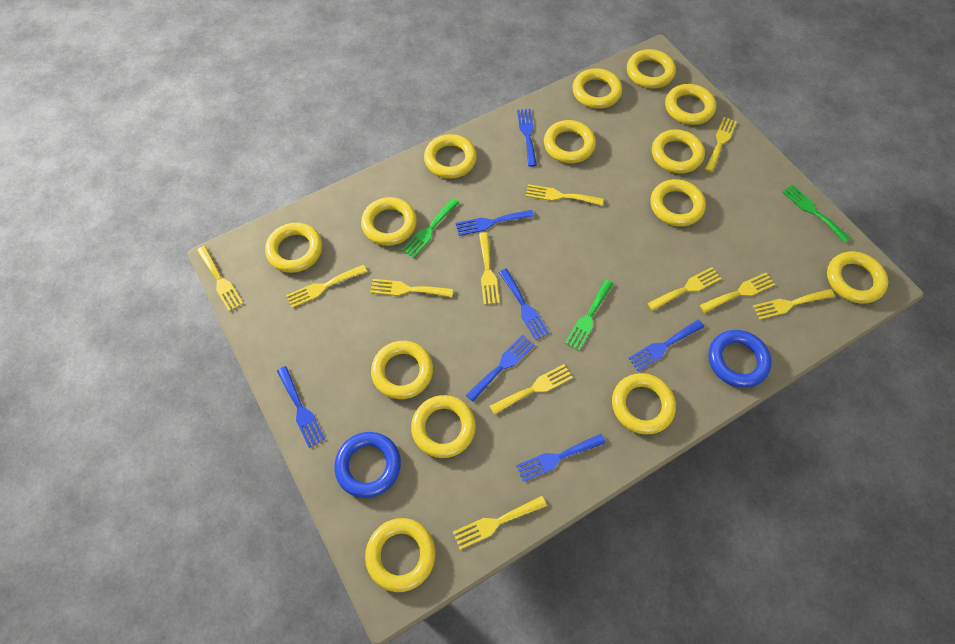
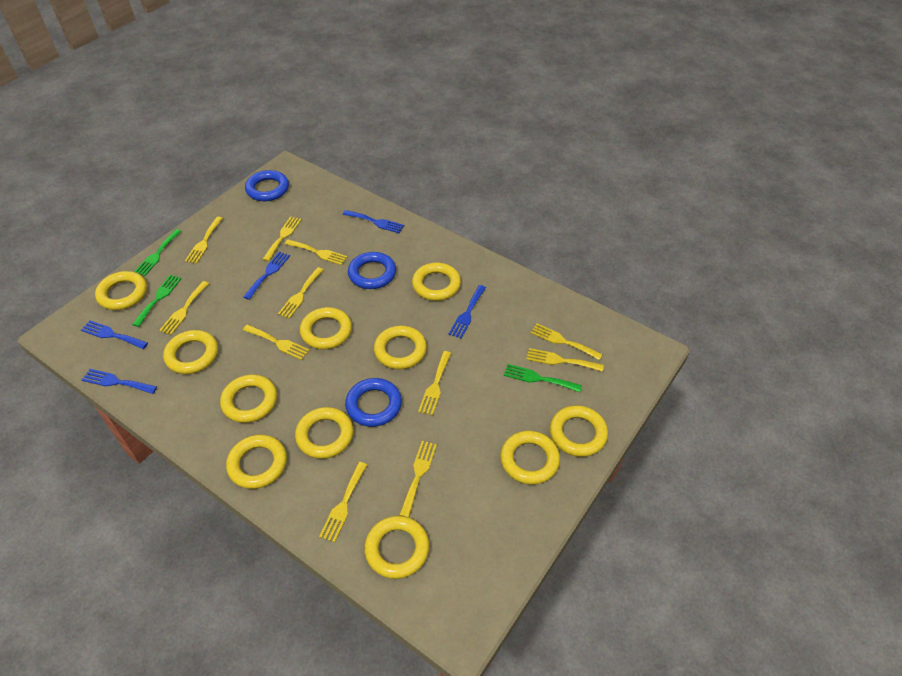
blue fork: [277,366,325,447] [456,210,534,236] [466,335,534,402] [499,269,550,340] [516,434,606,482] [517,109,537,167] [628,320,704,371] = 7 -> [81,321,148,349] [82,369,157,394] [243,252,290,300] [343,210,404,233] [449,285,486,339] = 5
blue ring: [334,432,401,498] [708,330,772,388] = 2 -> [245,170,289,201] [345,378,402,427] [348,252,396,289] = 3
yellow ring: [265,222,322,273] [361,197,417,246] [365,518,435,592] [371,341,433,399] [411,395,476,458] [424,134,477,179] [544,120,596,163] [572,68,622,109] [612,373,676,435] [627,49,676,88] [650,179,706,227] [652,129,705,174] [665,84,716,125] [827,251,888,304] = 14 -> [95,271,147,310] [163,330,218,374] [220,374,277,423] [226,434,287,489] [295,407,353,459] [300,307,352,349] [364,516,429,579] [374,326,427,369] [412,263,461,301] [500,430,560,485] [550,405,608,457] = 11

